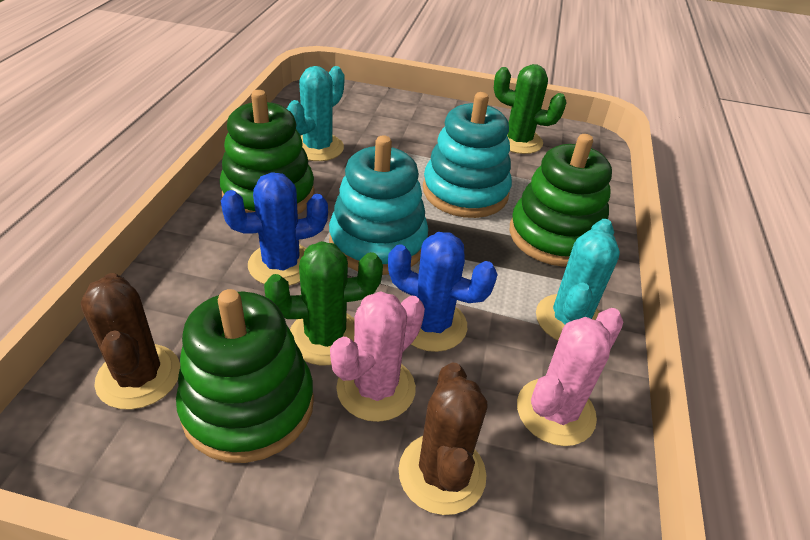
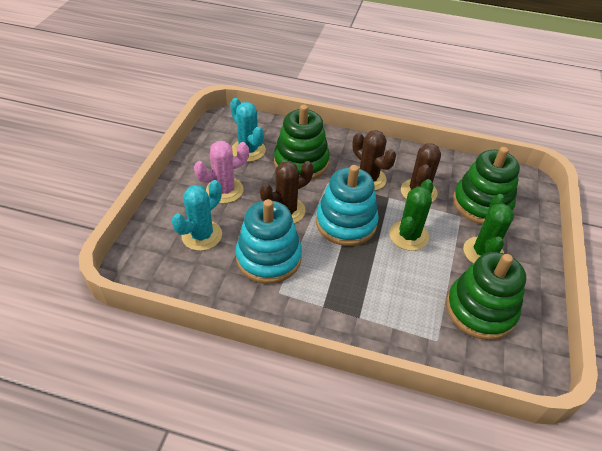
blue cactus: [221,172,328,286] [388,232,498,352] = 2 -> none = 0
brown cactus: [81,273,180,410] [398,363,488,515] = 2 -> [260,161,313,223] [352,130,396,191] [401,143,441,202] = 3
pink cactus: [330,291,425,422] [517,308,623,446] = 2 -> [194,141,249,203] = 1

